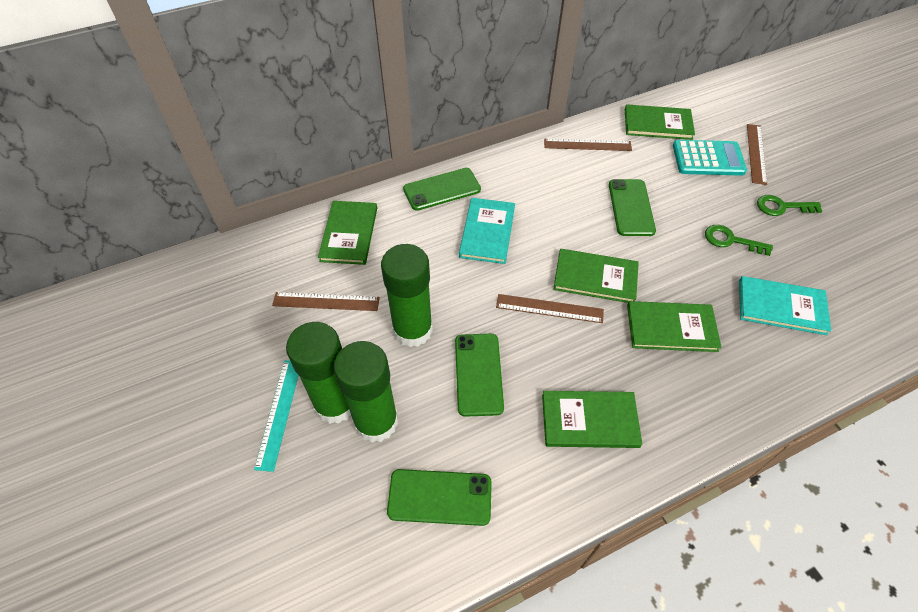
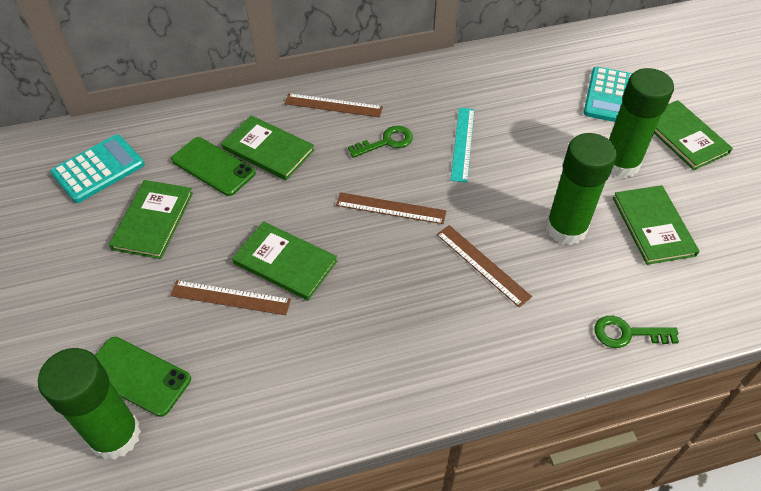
green phone: [387,469,492,526] [403,168,481,211] [455,334,504,417] [609,179,656,236] = 4 -> [95,337,191,417] [171,137,256,196] = 2
turquoise book: [459,198,515,264] [739,276,831,335] = 2 -> none = 0
turquoise calculator: [673,140,747,176] = 1 -> [51,135,145,203] [583,67,633,122] = 2

